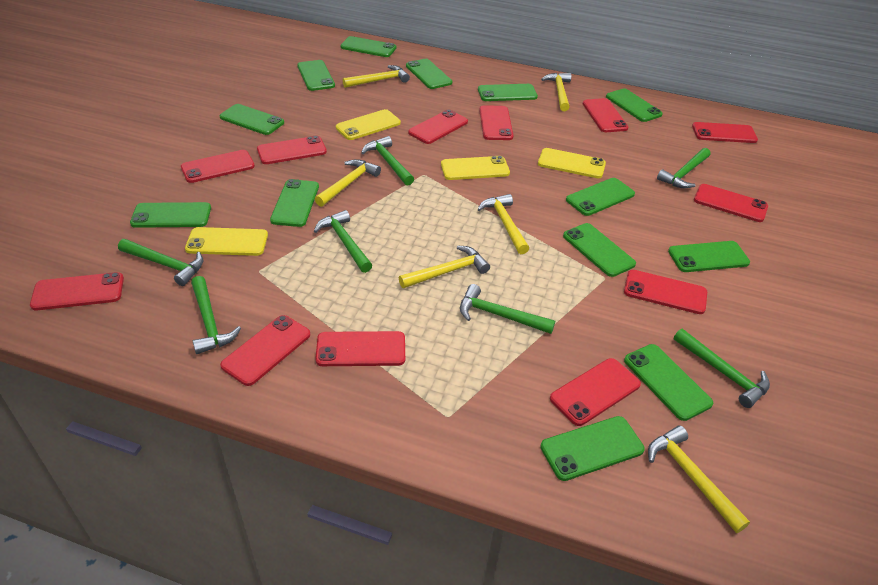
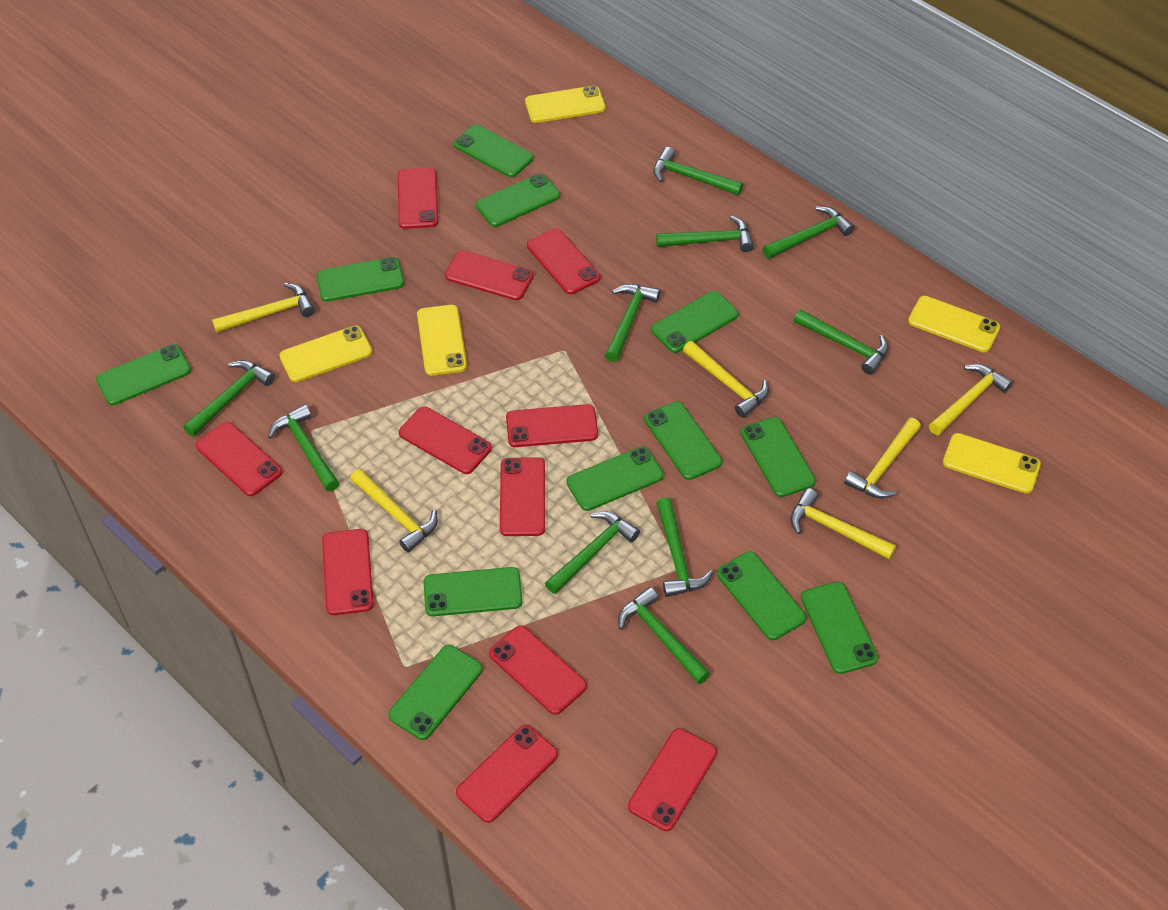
green hammer: [118,239,203,286] [191,276,241,354] [314,210,372,273] [361,136,414,186] [460,284,555,334] [657,148,710,188] [674,329,770,408] = 7 -> [183,360,275,437] [268,404,339,491] [545,511,640,594] [605,284,660,362] [618,587,710,684] [653,147,743,195] [656,216,754,252] [656,497,713,597] [763,206,854,259] [794,310,889,375] = 10
green phone: [130,202,211,228] [220,104,284,135] [270,179,319,227] [297,60,335,91] [340,36,396,57] [406,59,452,89] [478,84,538,101] [540,416,645,481] [563,223,636,277] [566,178,635,216] [606,89,663,122] [624,344,713,421] [668,241,750,272] = 13 -> [96,344,191,405] [316,257,404,302] [388,645,483,740] [424,567,522,616] [454,124,534,177] [476,173,560,227] [566,447,664,511] [644,401,722,480] [651,291,738,353] [717,552,806,640] [741,417,816,497] [801,582,878,674] = 12
red phone: [30,272,124,310] [181,150,255,183] [220,315,310,386] [257,136,327,164] [315,331,405,366] [408,109,468,144] [479,105,513,140] [550,358,641,426] [583,98,628,132] [624,270,707,314] [692,122,758,143] [694,184,768,222] = 12 -> [196,422,282,496] [322,529,374,615] [398,168,438,229] [399,407,492,474] [445,250,534,300] [456,725,558,823] [489,625,587,715] [500,457,545,536] [506,404,598,447] [527,229,600,294] [628,728,717,831] = 11
yellow phone: [185,227,268,256] [336,109,401,140] [441,156,510,180] [538,148,606,178] = 4 -> [280,325,372,382] [417,305,467,376] [525,86,606,123] [908,296,1000,352] [943,433,1041,494] = 5

